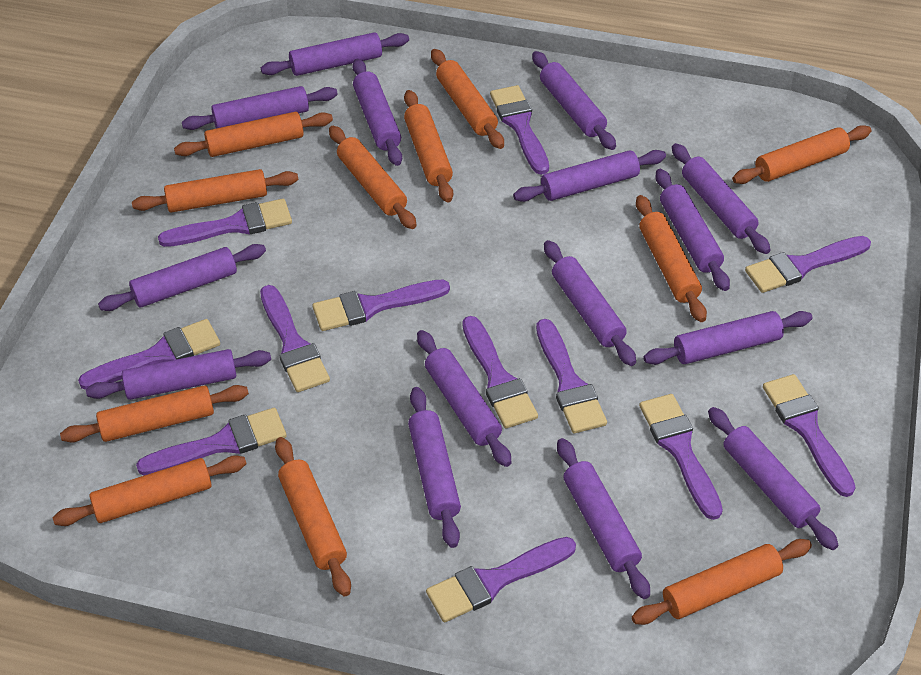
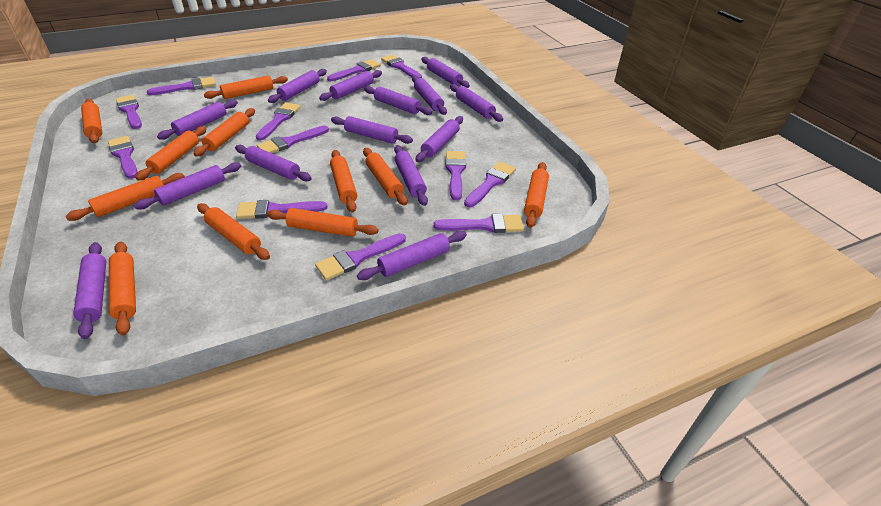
purple rolling pin: [86,349,271,400] [98,244,266,311] [182,86,338,130] [261,32,409,76] [352,59,402,166] [408,387,461,548] [417,330,512,467] [513,150,666,202] [532,51,616,150] [544,240,636,366] [557,438,650,599] [643,311,813,365] [655,169,730,291] [672,143,770,254] [708,407,839,550] = 15 -> [73,242,106,339] [134,162,241,209] [157,100,238,140] [235,145,312,181] [268,69,327,103] [319,70,382,101] [331,116,413,144] [357,231,467,280] [364,86,432,115] [394,145,428,206] [412,76,447,115] [415,116,463,162] [421,57,470,88] [450,84,503,122] = 14

